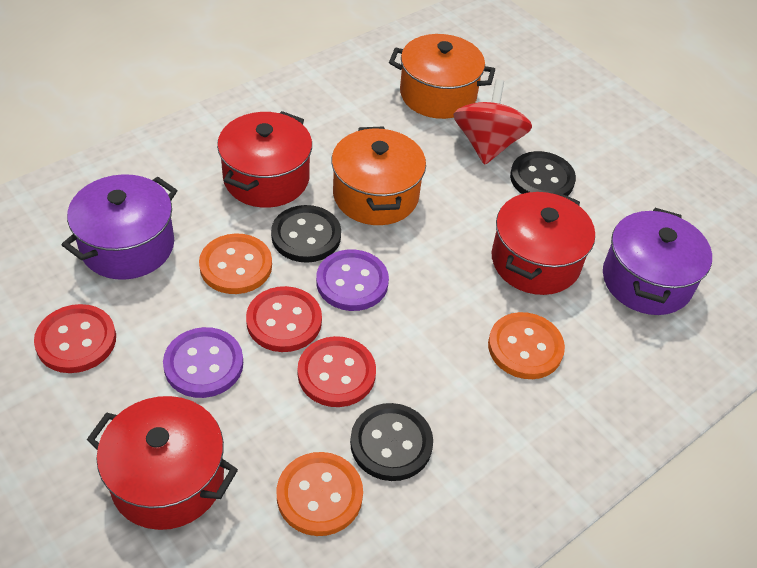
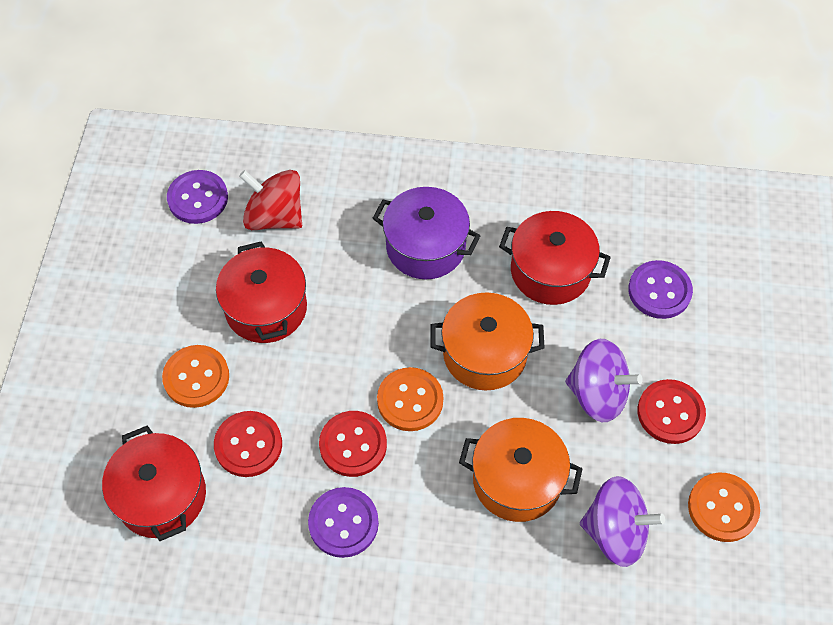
black button: [271,205,341,263] [350,403,433,481] [510,151,576,196] = 3 -> none = 0
purple button: [163,327,243,398] [316,249,389,311] = 2 -> [167,170,228,224] [308,487,379,558] [628,260,693,319] = 3
purple pot: [62,174,177,280] [603,208,712,315] = 2 -> [372,187,481,280] = 1
purple spinning top: none = 0 -> [565,339,643,422] [580,476,665,567] = 2

